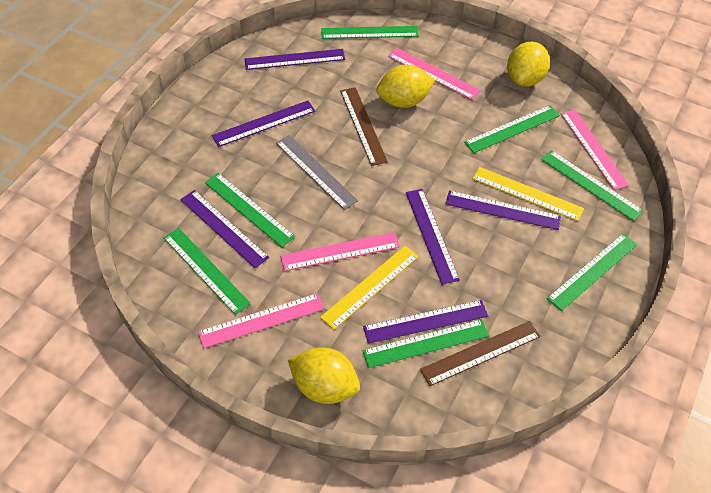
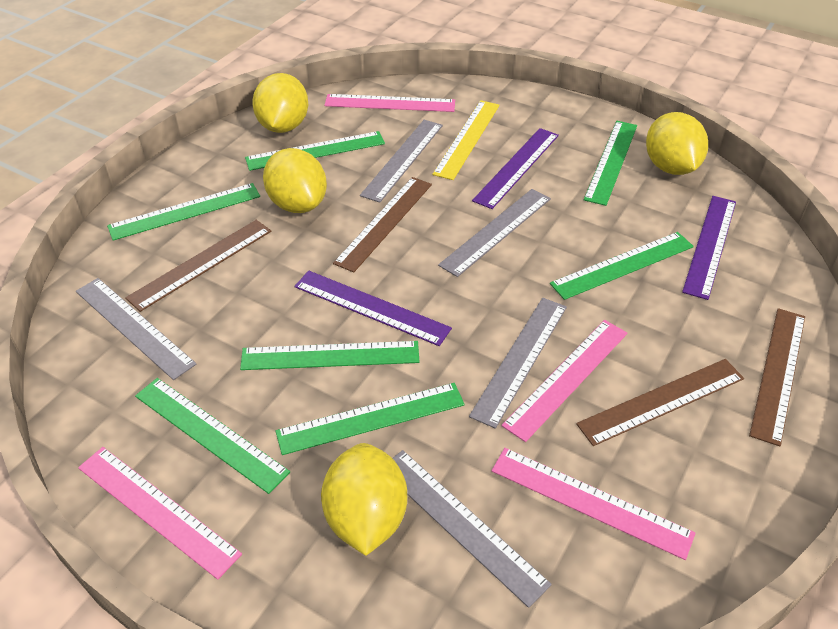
brown ruler: [340,87,388,166] [420,321,541,386] = 2 -> [125,220,271,312] [333,177,432,272] [576,359,744,446] [749,308,805,446] = 4
grey ruler: [276,135,358,210] = 1 -> [76,278,196,380] [360,120,443,203] [392,450,552,608] [438,189,551,277] [469,298,567,429] = 5
purple ruler: [180,190,269,268] [212,101,315,147] [245,49,345,70] [363,300,488,344] [406,189,460,285] [445,190,561,230] = 6 -> [294,271,452,346] [472,128,559,209] [682,196,736,300] = 3
yellow lemon: [288,347,360,404] [376,65,435,108] [507,42,550,87] = 3 -> [252,73,308,133] [263,148,327,213] [321,443,407,556] [646,112,708,175] = 4
yellow ruler: [320,245,419,330] [473,167,584,221] = 2 -> [432,100,500,180] = 1

